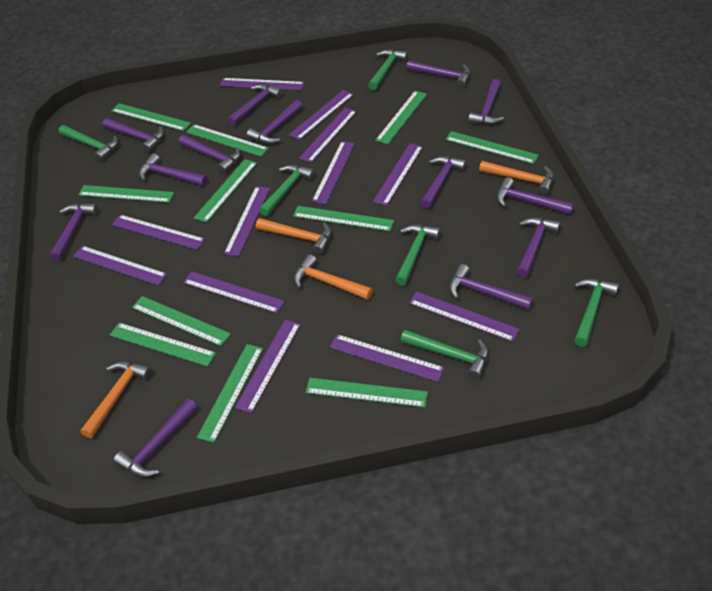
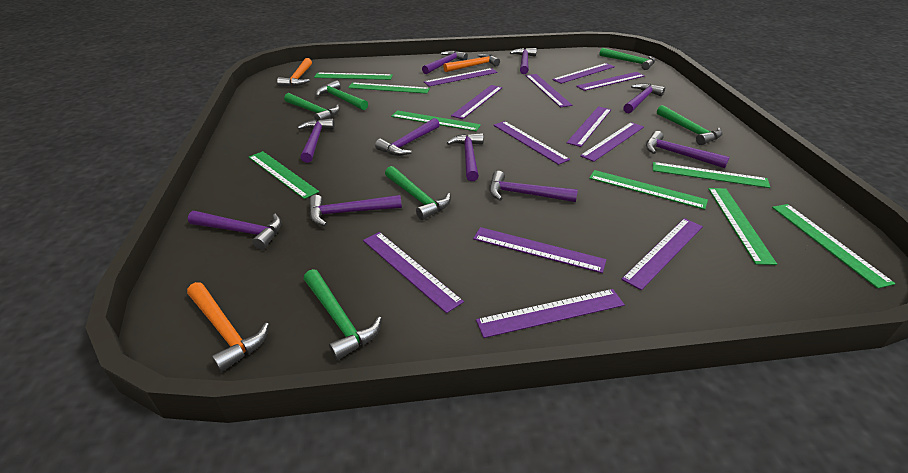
green ruler: [78,185,174,203] [110,323,216,367] [111,103,191,131] [132,296,231,346] [186,124,269,157] [194,159,257,223] [197,344,263,443] [293,206,394,231] [306,378,428,407] [375,91,427,144] [445,131,539,164] = 11 -> [249,151,319,199] [314,73,393,80] [348,83,430,94] [391,110,481,131] [589,170,708,210] [653,162,770,188] [708,188,777,265] [772,204,896,289] = 8
orange hammer: [80,361,151,438] [256,218,331,254] [294,254,373,300] [479,161,554,195] = 4 -> [187,282,269,372] [277,58,312,87] [443,54,500,72] = 3
purple hammer: [50,203,98,261] [102,118,164,152] [113,399,198,477] [139,153,208,186] [179,135,241,173] [227,84,283,126] [247,100,302,144] [406,61,471,88] [421,156,466,209] [449,264,533,310] [468,79,504,125] [497,177,574,215] [517,217,560,278] = 13 -> [188,211,282,250] [297,119,335,163] [309,195,402,226] [375,118,440,156] [422,51,468,74] [447,133,483,181] [489,171,578,202] [510,48,537,74] [623,83,665,113] [646,131,730,168] = 10

